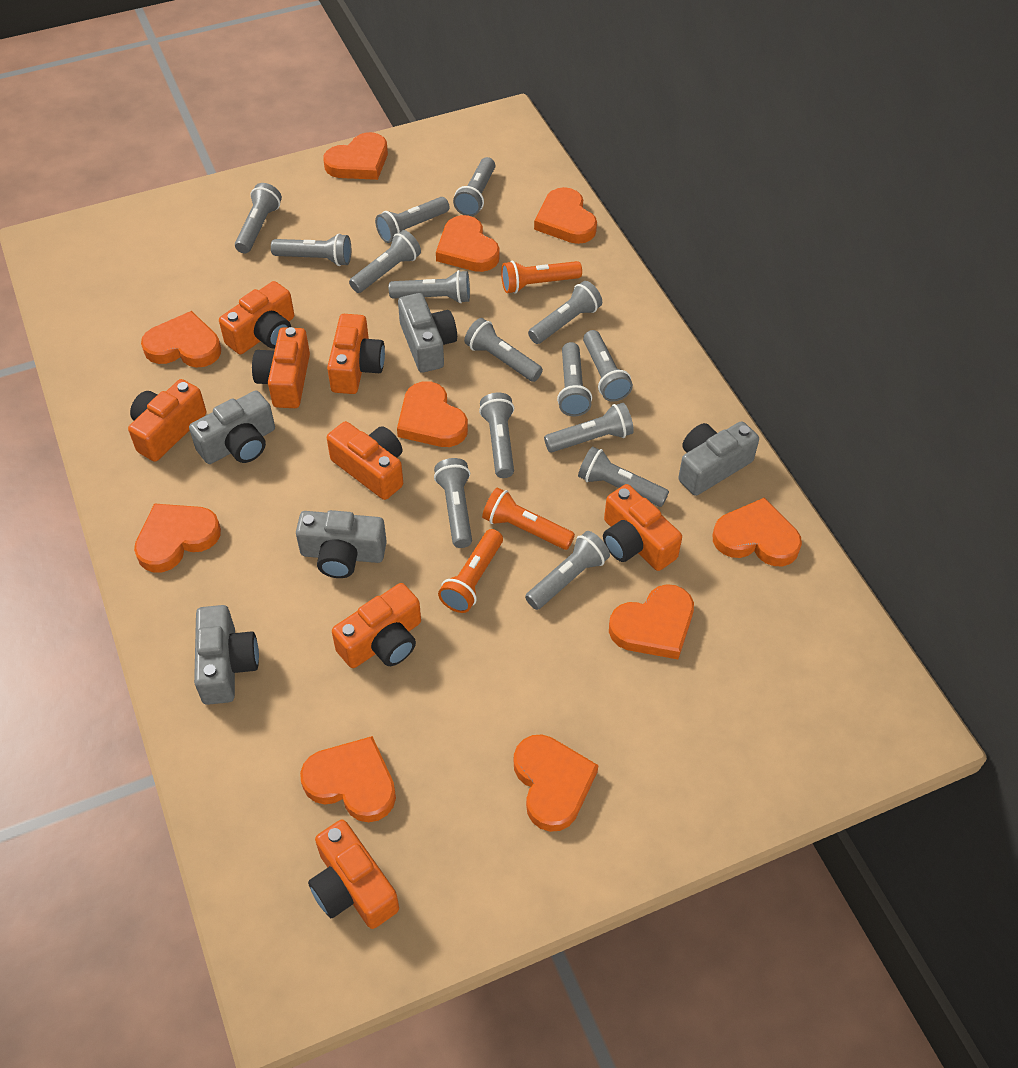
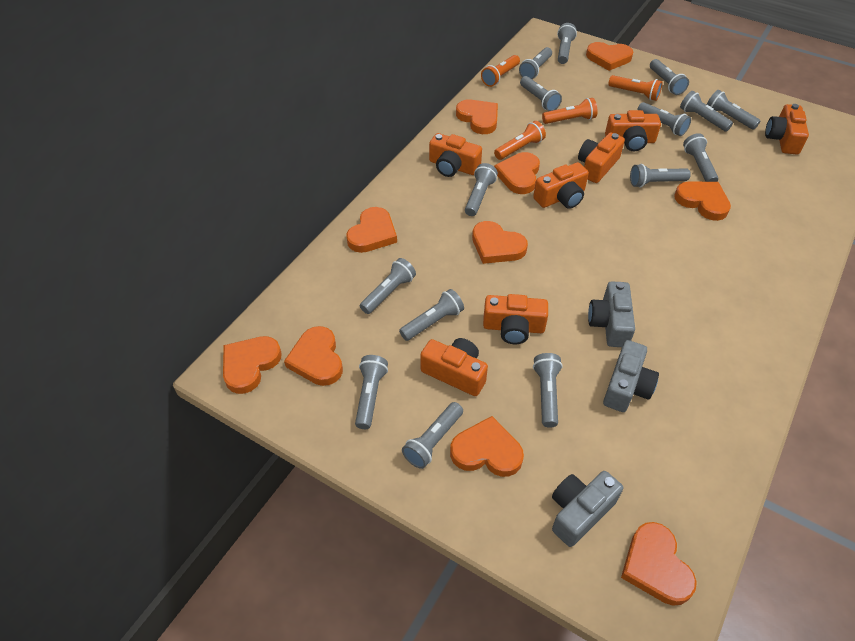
grey camera: [189,390,275,464] [194,605,259,705] [296,510,387,578] [398,293,457,373] [678,421,759,496] = 5 -> [552,471,623,547] [588,281,635,347] [603,340,659,412] = 3
orange camera: [128,379,206,462] [219,281,294,354] [252,327,310,408] [308,819,399,929] [327,314,385,394] [327,421,403,500] [332,583,421,668] [603,484,682,571] = 8 -> [420,338,488,396] [429,133,482,177] [483,294,548,344] [533,162,589,209] [578,132,625,183] [605,110,661,151] [765,104,809,155] = 7
orange flashlight: [438,529,503,613] [482,487,575,550] [501,261,582,294] = 3 -> [481,55,520,87] [494,121,546,160] [542,98,597,124] [608,75,663,101] = 4

